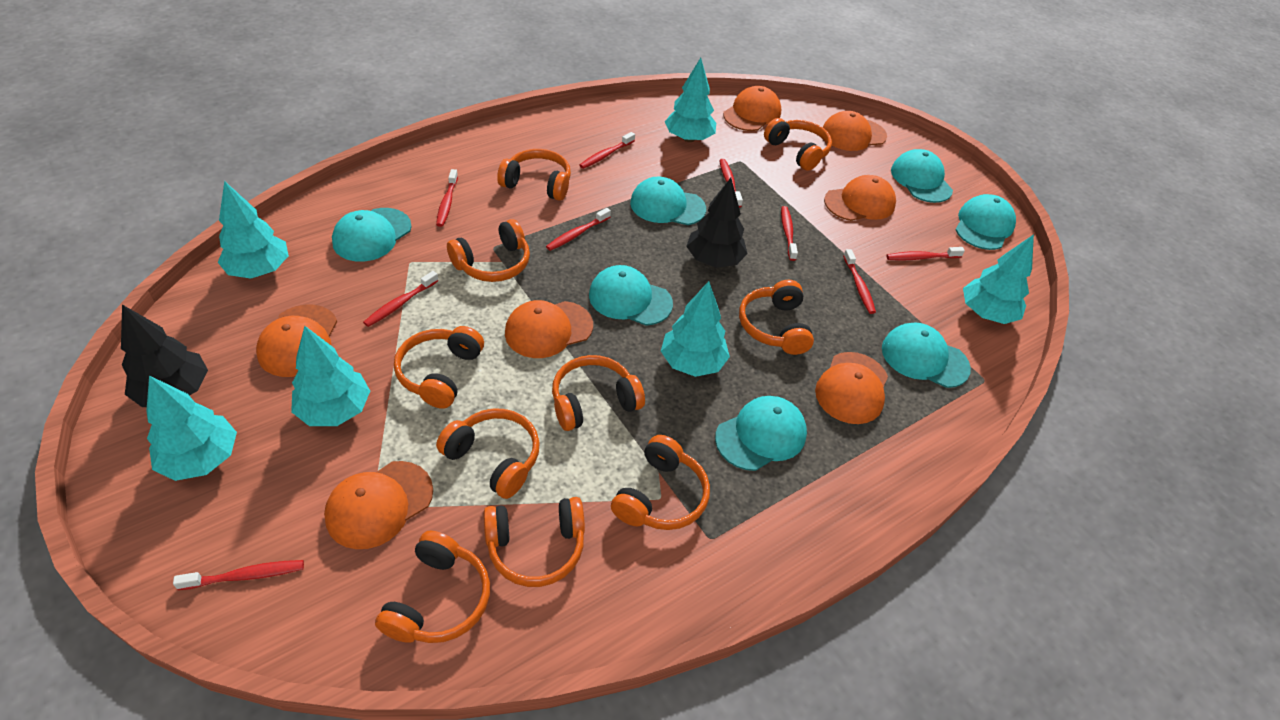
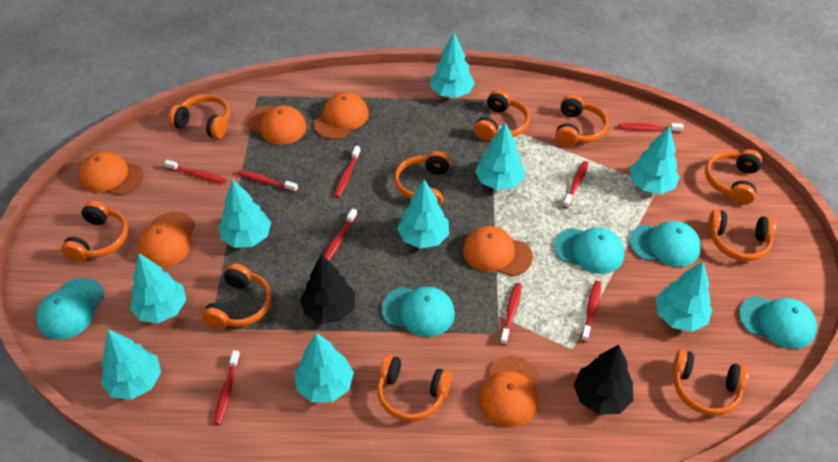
orange cap: [256,305,337,377] [324,461,433,549] [505,300,593,358] [723,86,781,131] [815,352,888,424] [823,111,887,151] [824,175,896,221] = 7 -> [79,151,144,196] [138,212,195,268] [247,105,306,145] [314,92,369,140] [463,226,533,276] [479,356,539,428] = 6
turquoise cap: [332,208,412,262] [589,265,673,326] [630,177,706,225] [715,396,807,471] [882,323,971,388] [891,149,953,203] [955,194,1016,250] = 7 -> [36,278,104,340] [381,286,455,337] [554,228,625,274] [630,221,701,267] [739,296,817,349] = 5
turquoise tree: [146,376,237,481] [218,181,289,278] [291,326,370,426] [661,281,730,377] [665,58,716,142] [963,234,1034,324] = 6 -> [100,329,161,400] [130,253,186,323] [219,180,271,248] [295,333,354,402] [397,179,449,249] [430,33,475,98] [475,122,524,190] [630,126,680,194] [656,262,713,332] = 9

